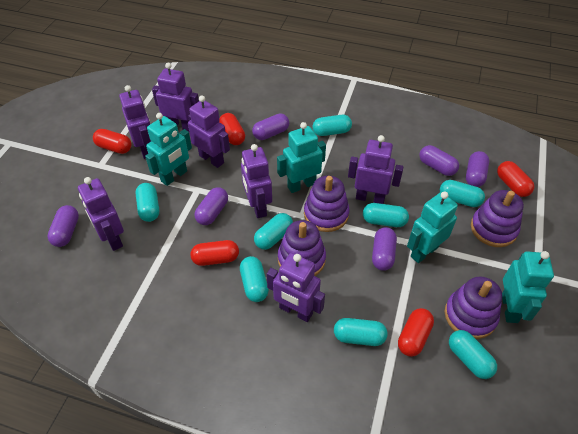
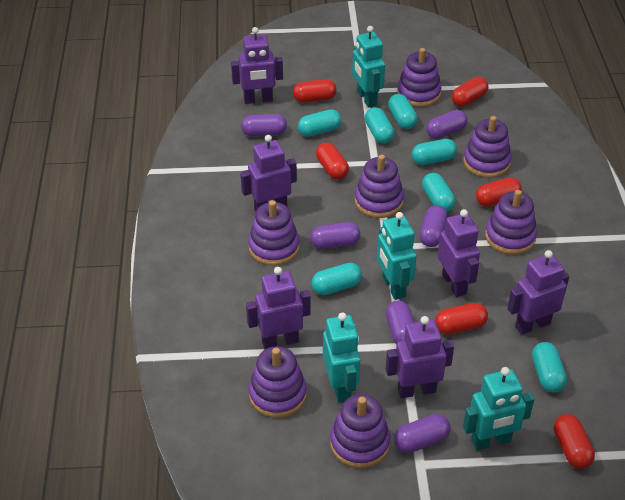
purple robot: [78,177,124,251] [119,85,151,159] [152,63,199,132] [188,95,230,168] [241,144,272,218] [267,253,325,322] [348,135,403,204] = 7 -> [231,27,283,104] [240,135,297,212] [246,267,311,349] [386,316,454,398] [438,209,480,297] [508,250,569,335] = 6
purple stacking toy: [278,220,326,276] [304,176,350,232] [445,277,502,339] [471,190,524,247] = 4 -> [248,200,300,266] [249,346,307,418] [330,394,391,468] [355,155,404,218] [397,48,442,107] [463,116,512,178] [485,190,537,255] = 7
red capsule: [93,129,132,154] [190,240,239,266] [219,113,245,145] [398,308,434,357] [497,161,535,197] = 5 -> [293,79,337,103] [316,142,349,180] [435,303,488,334] [452,77,488,107] [476,177,522,207] [554,414,595,469] = 6
turquoise capsule: [136,183,159,222] [240,256,269,302] [254,213,293,250] [313,115,352,136] [334,318,387,346] [363,203,409,227] [440,180,485,207] [449,330,497,379] = 8 -> [298,109,341,137] [312,263,362,295] [365,107,394,143] [388,94,418,129] [412,139,457,165] [422,173,455,212] [532,342,567,393] = 7

